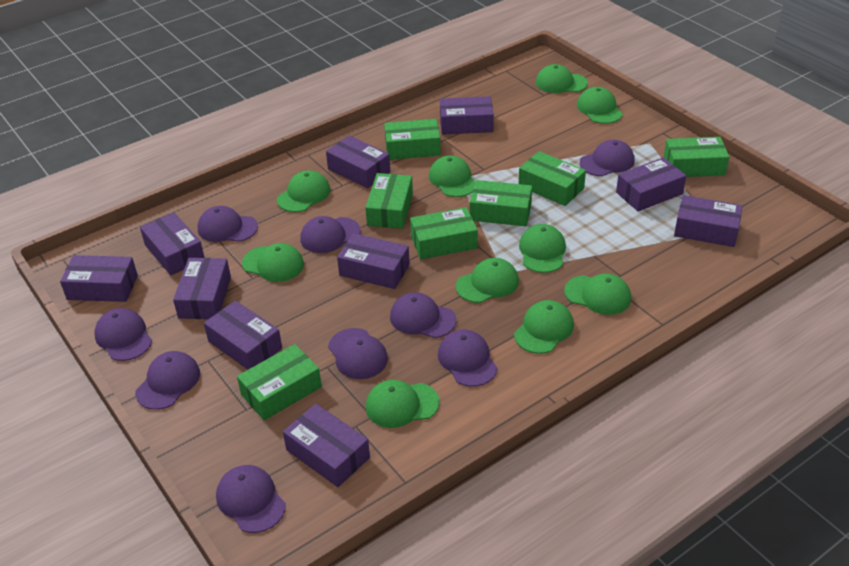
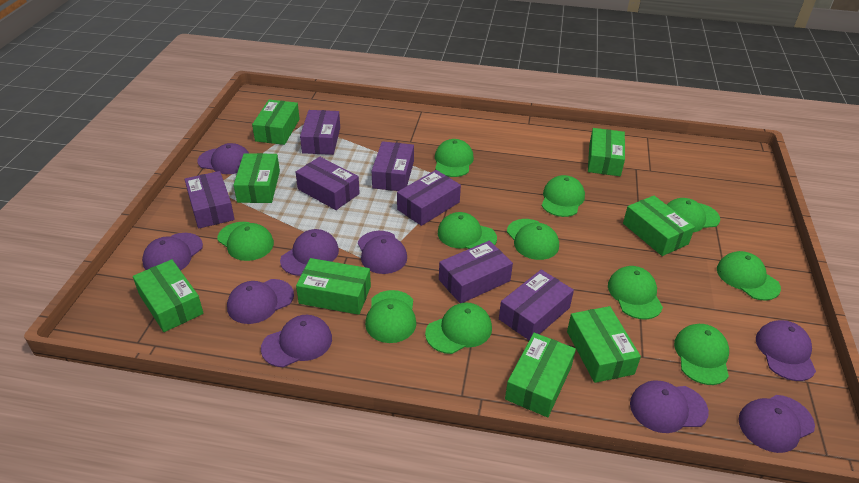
green box: [237,344,322,421] [365,173,413,229] [384,119,441,160] [410,207,478,259] [470,180,532,226] [519,151,586,206] [664,137,729,177] = 7 -> [133,259,203,332] [234,153,280,203] [252,100,300,145] [296,258,371,315] [505,333,576,417] [567,306,641,383] [588,128,625,176] [623,196,695,256] = 8
green cap: [242,243,304,282] [277,170,330,212] [366,380,439,428] [429,155,475,197] [456,258,519,303] [514,300,574,354] [519,224,566,273] [536,64,588,93] [564,274,631,315] [577,87,623,124] = 10 -> [217,222,274,261] [365,290,416,343] [425,302,492,354] [435,139,474,177] [438,212,497,249] [507,219,559,260] [542,175,585,217] [608,266,663,319] [667,198,720,232] [674,324,729,385] [717,251,781,301] = 11
purple box: [60,255,138,302] [140,212,205,275] [173,258,231,319] [204,301,282,370] [283,404,370,487] [326,135,390,189] [337,233,410,289] [440,96,494,135] [616,157,686,211] [674,195,743,247] = 10 -> [184,171,235,229] [296,157,360,210] [300,110,340,155] [372,141,414,191] [397,170,461,226] [439,241,513,303] [499,270,574,340] = 7

